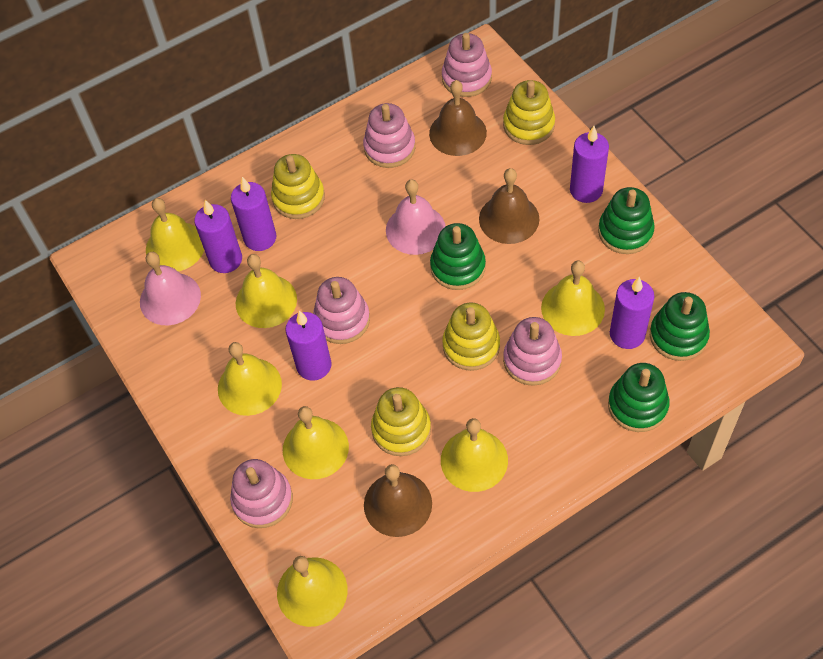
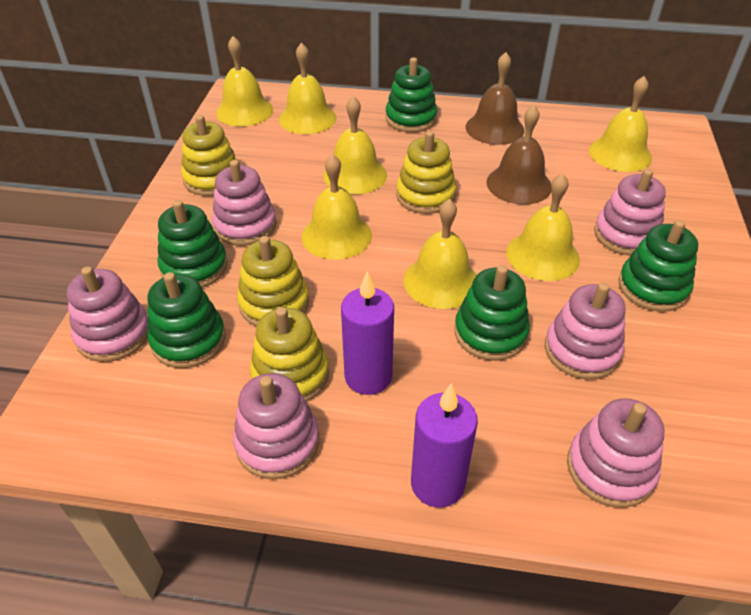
brown bell: [364,464,432,537] [429,80,487,156] [479,168,539,244] = 3 -> [465,52,524,145] [487,105,551,205] = 2
green stacking toy: [430,223,486,290] [598,187,655,254] [608,363,670,432] [650,292,710,361] = 4 -> [147,272,226,368] [158,200,228,288] [385,58,438,132] [454,265,530,361] [618,220,698,312] = 5
pink bell: [140,252,201,325] [386,179,446,255] = 2 -> none = 0
pink stacking toy: [230,459,293,528] [313,277,370,344] [363,103,415,168] [442,33,492,97] [503,317,562,386] = 5 -> [67,266,148,362] [212,160,277,246] [233,373,319,479] [545,283,626,379] [567,398,665,508] [594,169,666,256] = 6
purple candle: [194,200,242,273] [231,177,276,251] [285,310,331,381] [570,126,609,203] [610,277,654,349] = 5 -> [341,271,394,395] [411,384,478,508] = 2

